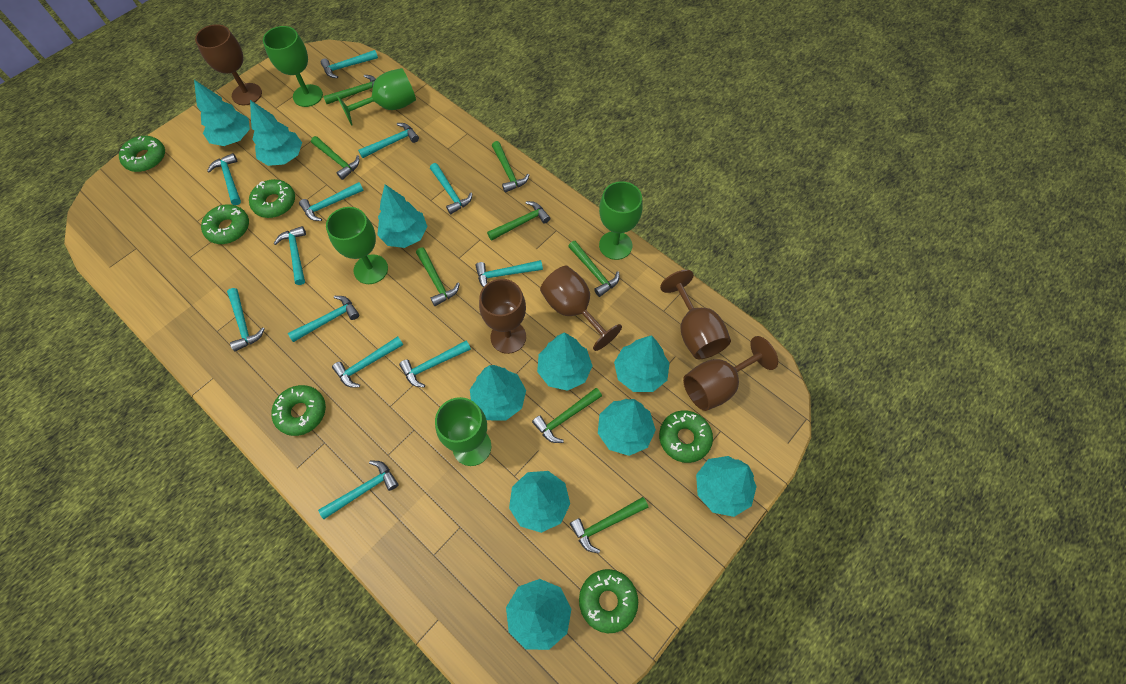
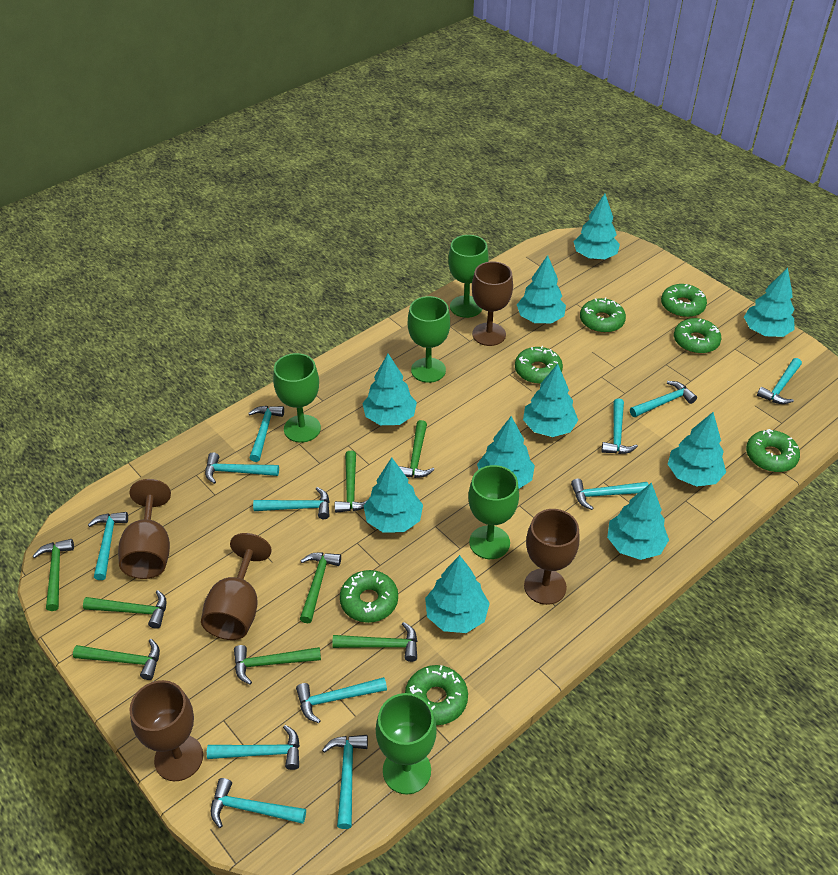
green donut: [119,136,165,172] [201,204,249,244] [249,179,295,218] [271,385,326,436] [579,569,638,633] [659,410,713,463] = 6 -> [340,570,398,623] [405,665,468,725] [515,346,563,384] [580,297,626,333] [661,284,707,317] [674,318,721,354] [746,429,800,472] = 7

